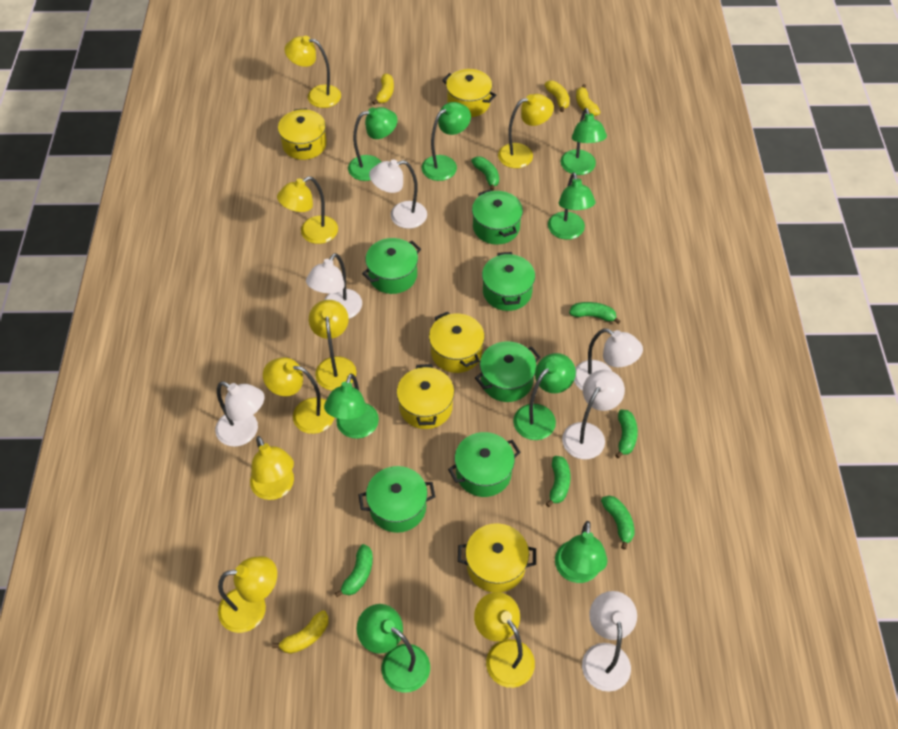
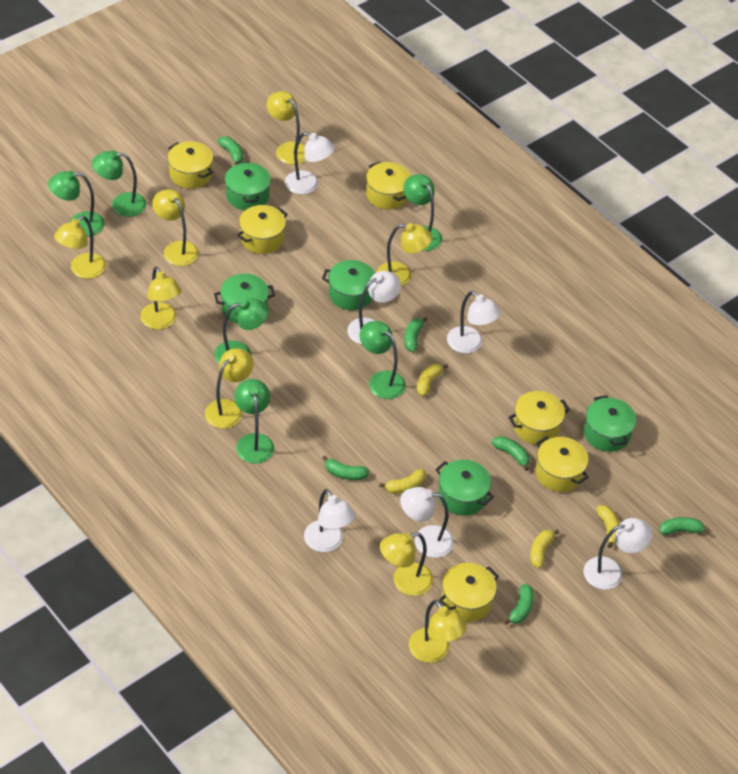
green lamp: [324,373,379,439] [348,107,398,181] [357,604,430,693] [422,102,471,181] [513,353,576,440] [548,172,596,240] [555,521,607,583] [561,108,607,175] = 8 -> [48,171,105,236] [92,150,146,217] [214,298,269,363] [234,379,274,464] [360,321,406,399] [403,174,442,251] = 6
green pot: [358,466,435,533] [362,238,421,294] [448,432,521,497] [472,189,523,245] [475,341,541,402] [482,252,535,311] = 6 -> [214,273,275,323] [225,161,271,210] [322,260,375,310] [435,459,494,516] [584,395,636,452] = 5
yellow pot: [278,108,327,160] [397,364,454,429] [429,312,485,373] [442,69,496,117] [458,523,536,592] = 5 -> [168,141,213,189] [237,205,288,254] [366,162,411,210] [439,563,499,622] [509,391,570,445] [536,436,589,492] = 6

